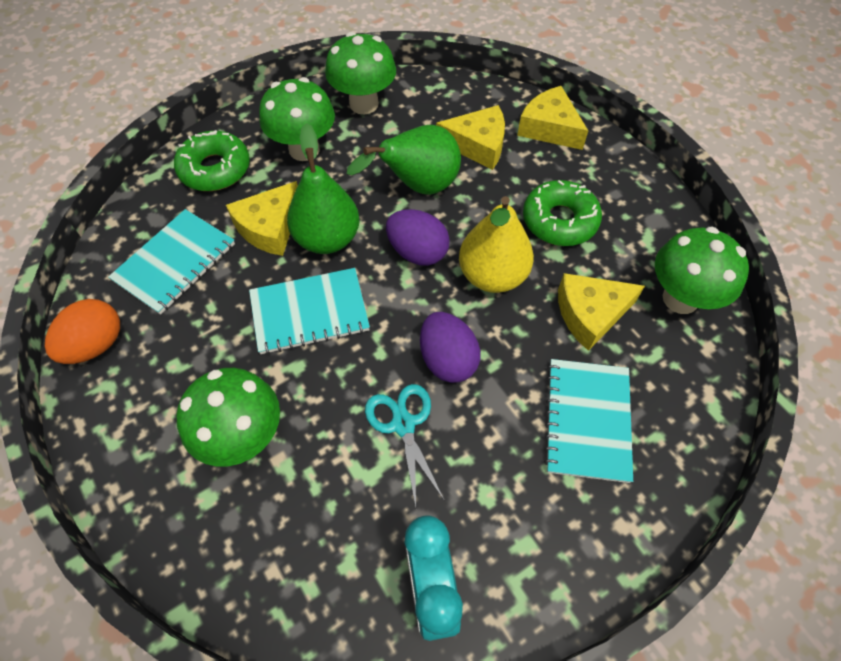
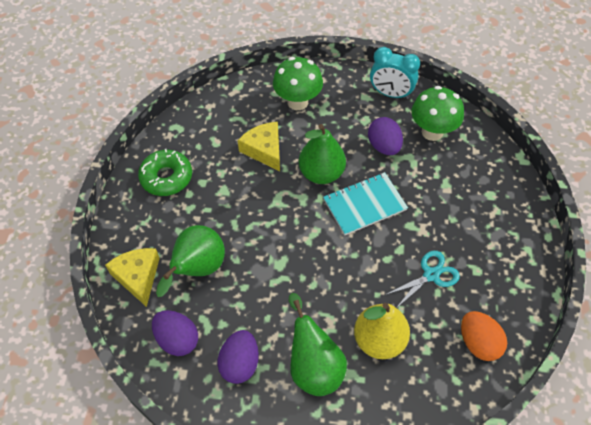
green donut: [174,130,250,191] [523,180,602,246] = 2 -> [138,149,192,196] = 1
green mushroom: [176,368,280,467] [259,77,335,161] [325,32,396,114] [655,227,749,314] = 4 -> [273,57,323,110] [411,86,464,141] = 2
green pear: [287,123,360,254] [347,125,461,195] = 2 -> [156,225,225,297] [289,293,347,396] [299,124,346,184] = 3
purple egg: [386,209,450,266] [420,312,481,383] = 2 -> [152,310,198,356] [217,330,259,384] [368,117,403,155] = 3
turquoise notebook: [108,209,235,315] [249,268,370,355] [544,359,633,483] = 3 -> [323,172,408,235] = 1
yellow cheese: [226,181,298,256] [436,105,505,170] [517,86,588,150] [558,273,645,351] = 4 -> [105,248,160,307] [238,122,280,172] = 2

